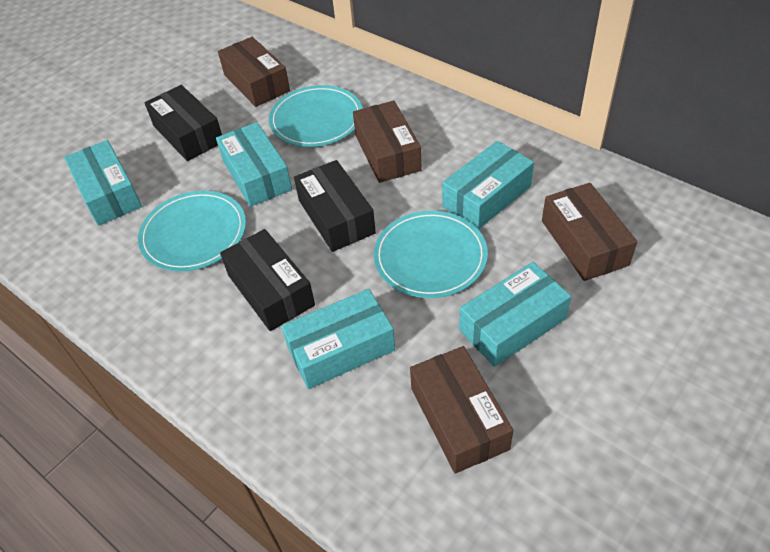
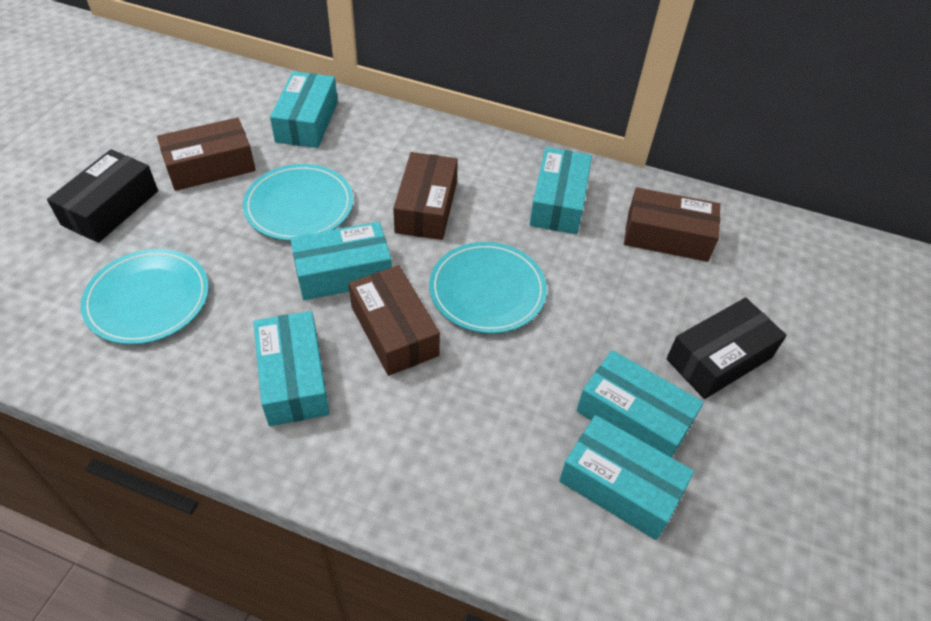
black box: [145,85,222,161] [220,229,315,331] [294,160,376,252] = 3 -> [47,149,158,243] [666,298,787,399] = 2
turquoise box: [64,140,142,226] [216,122,292,207] [281,289,395,389] [442,141,534,230] [459,262,571,367] = 5 -> [253,311,329,426] [270,71,338,148] [290,222,392,300] [529,147,592,234] [559,415,694,540] [576,350,704,458] = 6

